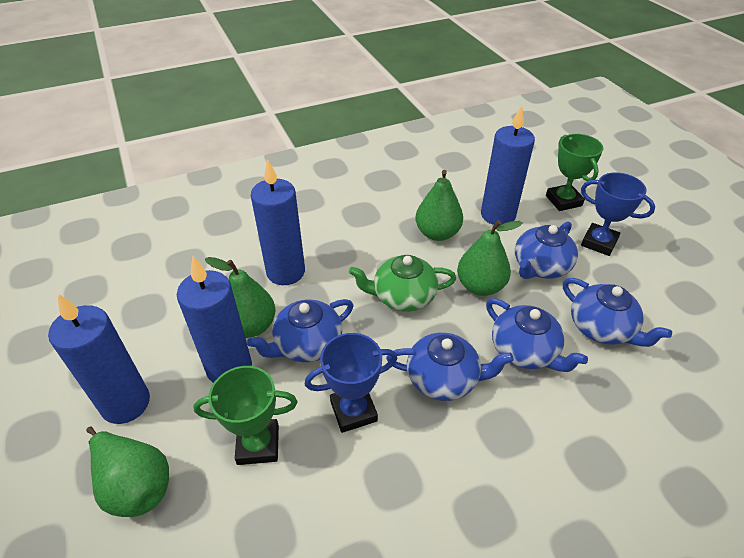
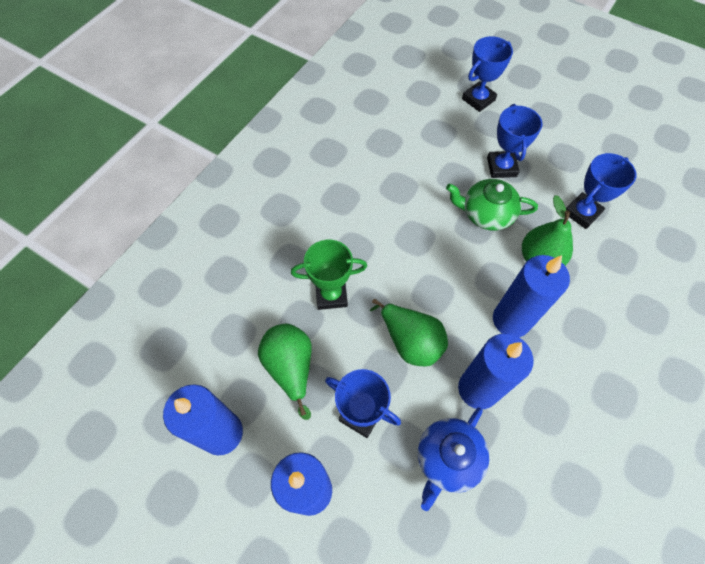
blue teapot: [247,299,353,362] [386,333,514,401] [486,298,588,372] [515,221,578,279] [563,278,672,347] = 5 -> [418,408,489,511] = 1
blue trophy: [305,333,397,433] [581,172,655,256] = 2 -> [325,369,401,438] [462,36,513,112] [487,104,543,178] [566,153,636,229] = 4
green pear: [86,426,169,517] [205,257,276,338] [415,170,463,241] [457,220,523,296] = 4 -> [258,324,312,420] [369,299,448,366] [522,195,573,266] = 3
green trophy: [193,366,297,465] [546,134,603,211] = 2 -> [291,240,367,310] = 1

